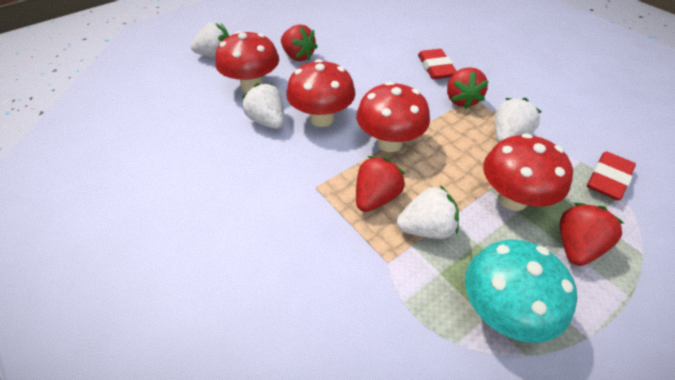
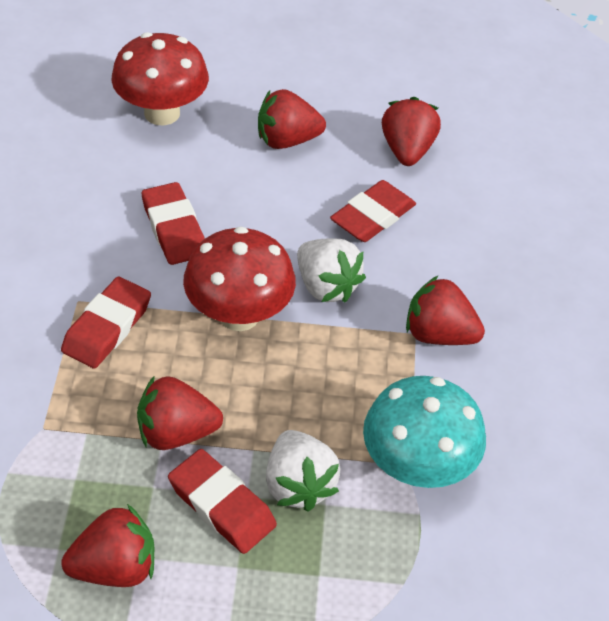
red eraser: [418,49,457,79] [587,151,636,201] = 2 -> [61,277,151,369] [142,182,205,265] [168,449,277,554] [330,180,416,242] = 4
red mushroom: [215,31,279,93] [286,59,355,127] [356,82,430,152] [483,133,573,211] = 4 -> [112,32,209,125] [183,226,296,331] = 2
red strawberry: [281,24,318,61] [356,156,405,212] [447,67,489,109] [560,203,624,266] = 4 -> [61,504,154,587] [137,375,223,450] [258,89,326,149] [382,97,441,166] [406,275,485,345] = 5
white strawberry: [190,22,229,58] [242,83,284,129] [397,185,459,239] [495,98,542,142] = 4 -> [266,430,340,512] [297,239,366,302] = 2

